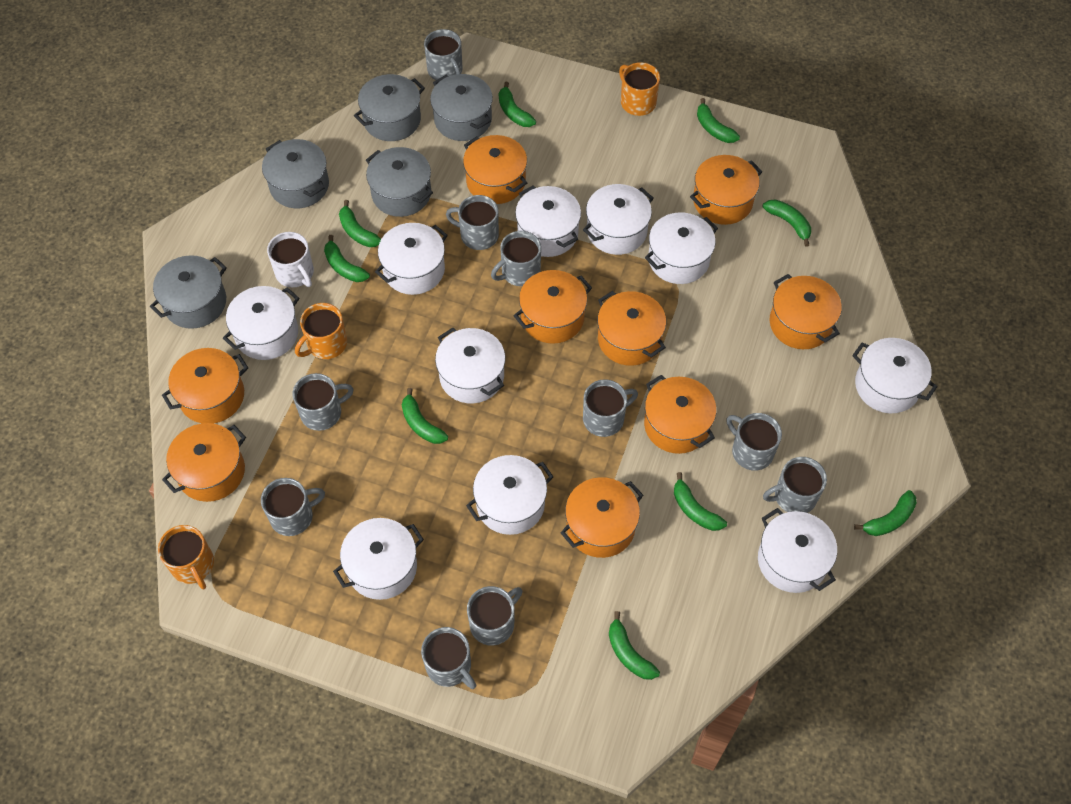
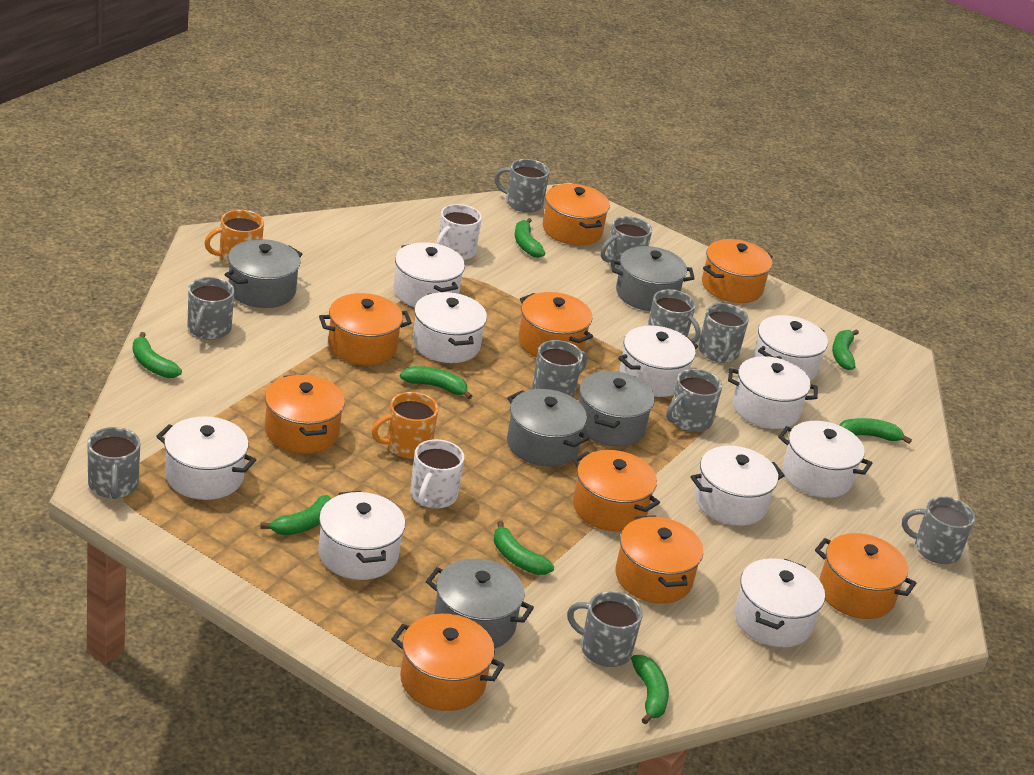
green banana: [324,235,370,282] [339,200,381,247] [402,388,448,444] [499,82,536,127] [609,611,660,680] [674,472,727,531] [697,98,740,143] [763,199,811,247] [854,490,917,536] = 9 -> [133,332,182,378] [260,495,332,535] [400,366,472,399] [494,520,554,575] [515,218,545,258] [631,655,669,725] [832,329,859,370] [839,418,912,444] = 8
orange mug: [158,525,214,589] [295,303,347,359] [619,62,660,116] = 3 -> [204,210,264,266] [372,392,438,459] = 2
white mug: [267,232,314,287] = 1 -> [410,439,464,509] [436,204,482,260] = 2

